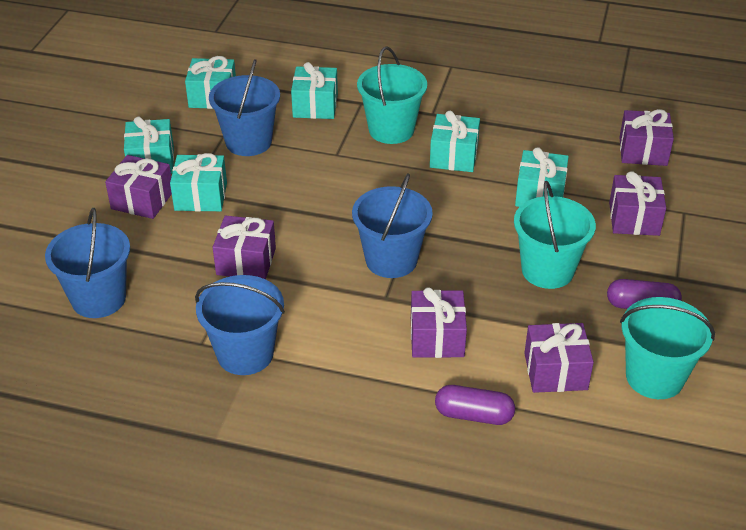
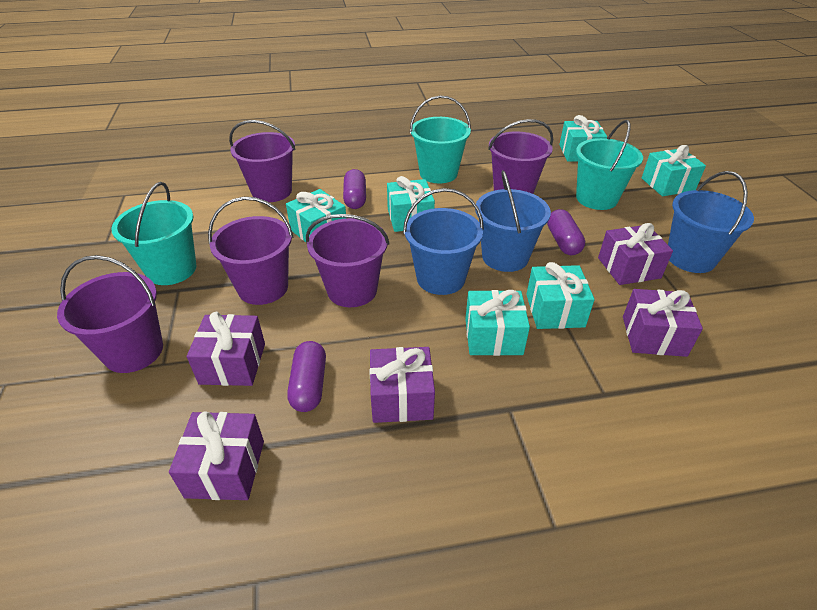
blue bucket: [45,208,130,318] [195,275,285,375] [209,59,280,156] [352,174,433,278] = 4 -> [403,188,484,295] [475,170,551,272] [668,171,754,273] = 3
purple bucket: none = 0 -> [57,255,163,373] [208,197,293,305] [229,120,295,202] [306,214,389,307] [488,119,553,194] = 5
purple capsule: [435,385,515,425] [607,279,682,309] = 2 -> [287,341,326,412] [343,169,366,209] [547,209,585,255] = 3
purple gift: [105,155,172,219] [213,215,276,279] [411,287,467,358] [524,323,594,393] [609,172,666,236] [619,109,674,166] = 6 -> [169,412,264,500] [187,312,265,386] [369,347,435,423] [598,223,673,285] [623,289,703,357] = 5

